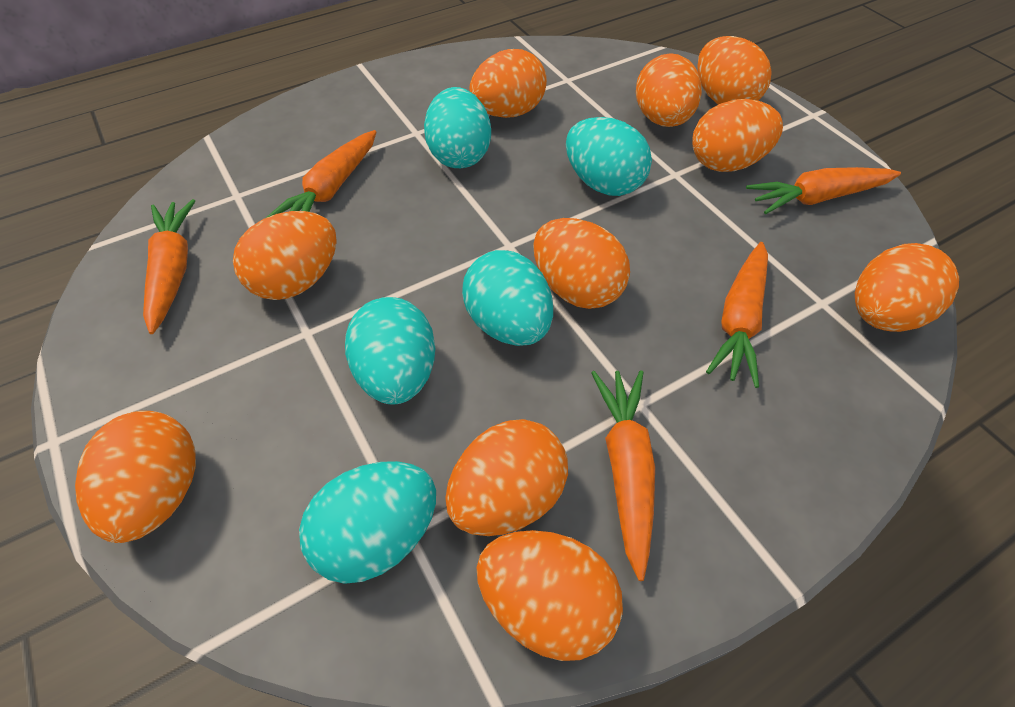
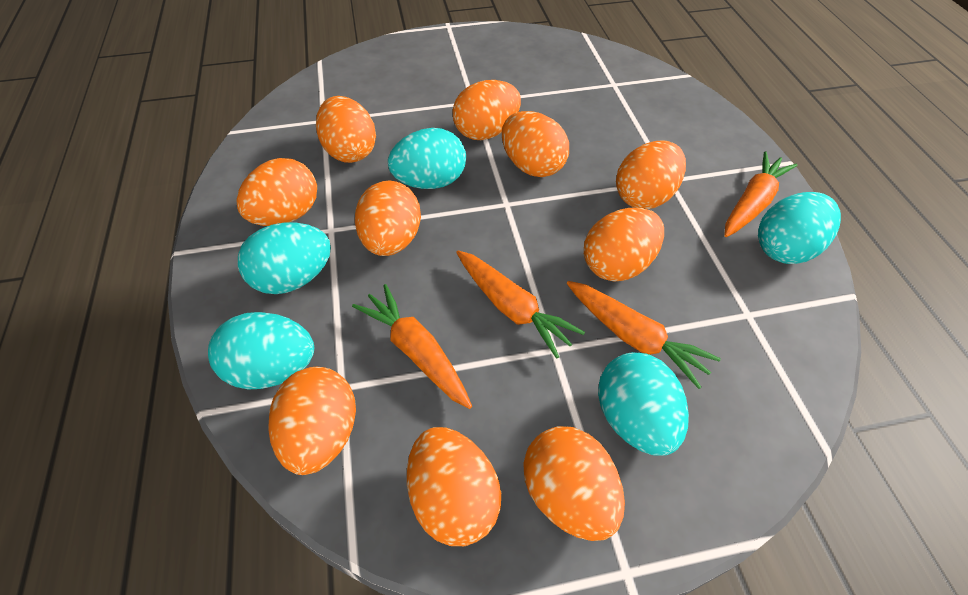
orange carrot: [143,199,195,334] [266,130,376,218] [591,370,655,581] [706,242,768,388] [746,167,901,214] = 5 -> [352,284,472,409] [456,250,585,359] [567,281,721,389] [724,151,798,237] = 4

